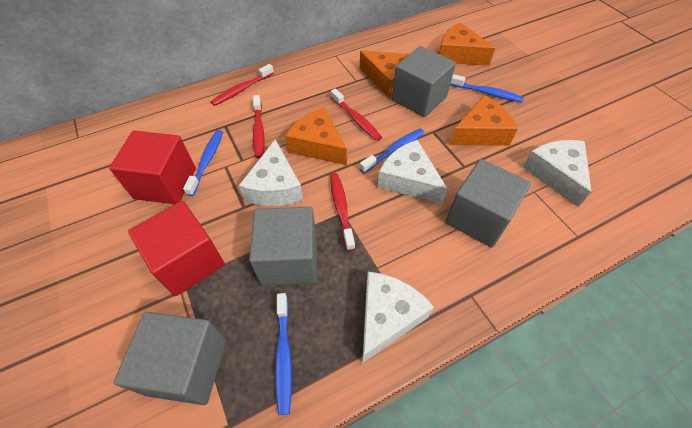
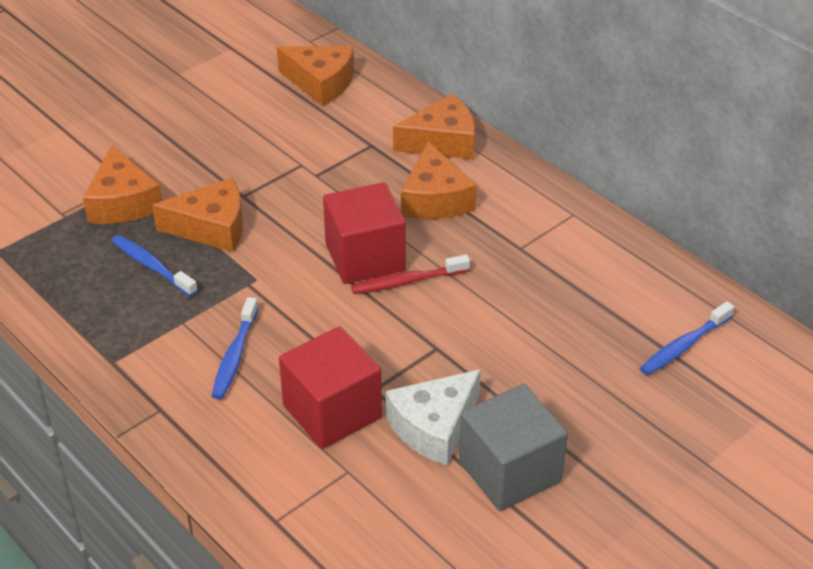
blue toothbrush: [183,130,223,196] [275,293,292,415] [360,129,424,173] [450,74,524,102] = 4 -> [111,235,198,297] [212,297,259,399] [640,301,734,375] = 3
grey cube: [114,312,226,405] [249,207,317,285] [392,46,456,117] [446,159,531,248] = 4 -> [459,384,568,511] = 1
orange cheese: [285,107,347,165] [360,50,409,98] [439,22,495,66] [449,95,518,146] = 4 -> [83,145,162,224] [152,177,243,252] [277,46,354,106] [393,94,475,160] [401,141,477,219] = 5
red toothbrush: [211,64,274,106] [253,95,264,158] [330,173,355,251] [331,89,382,141] = 4 -> [351,255,470,294] = 1
white cheese: [239,140,303,206] [362,272,434,363] [378,140,448,204] [523,140,591,207] = 4 -> [385,369,481,466] = 1

